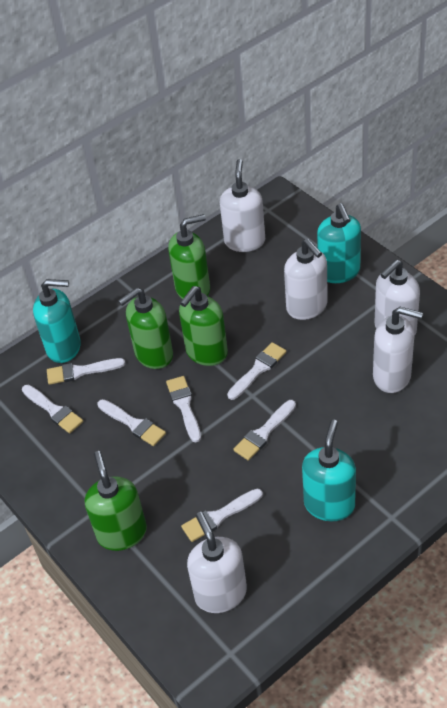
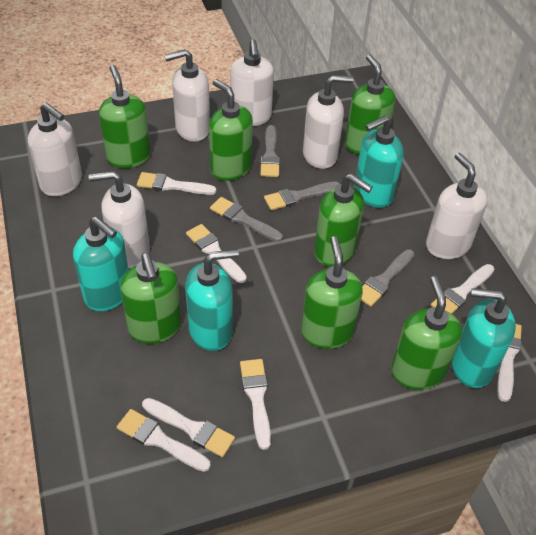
green soap dispenser: [85,451,147,551] [118,288,173,369] [168,214,210,299] [179,286,228,366] = 4 -> [99,65,151,168] [120,253,182,344] [209,79,253,181] [301,236,363,349] [314,173,372,267] [345,55,395,154] [391,276,462,390] = 7
grey brush: none = 0 -> [210,197,283,242] [260,125,280,177] [264,181,339,210] [361,249,414,307] = 4
turquoise soap dispenser: [33,279,81,363] [302,420,356,521] [317,203,361,283] = 3 -> [73,216,129,311] [185,249,239,351] [354,115,404,208] [452,288,516,388] = 4
white soap dispenser: [187,512,247,613] [220,159,265,252] [284,238,328,320] [373,307,423,393] [374,260,420,336] = 5 -> [28,103,82,196] [88,171,150,269] [165,49,210,142] [230,39,274,126] [303,75,354,169] [426,153,488,259] = 6

